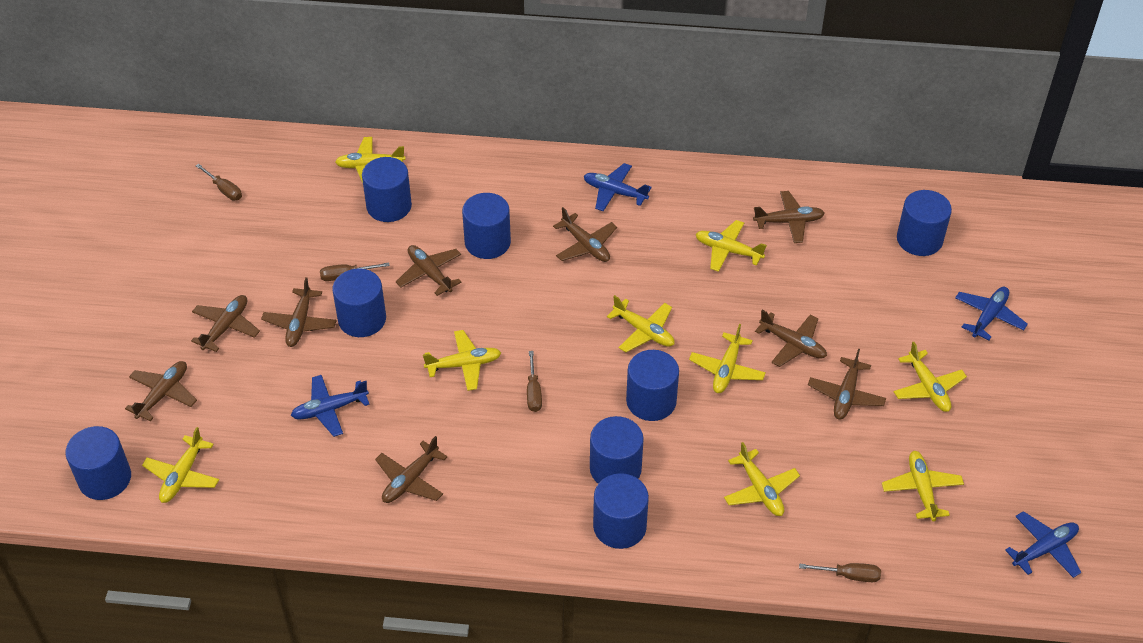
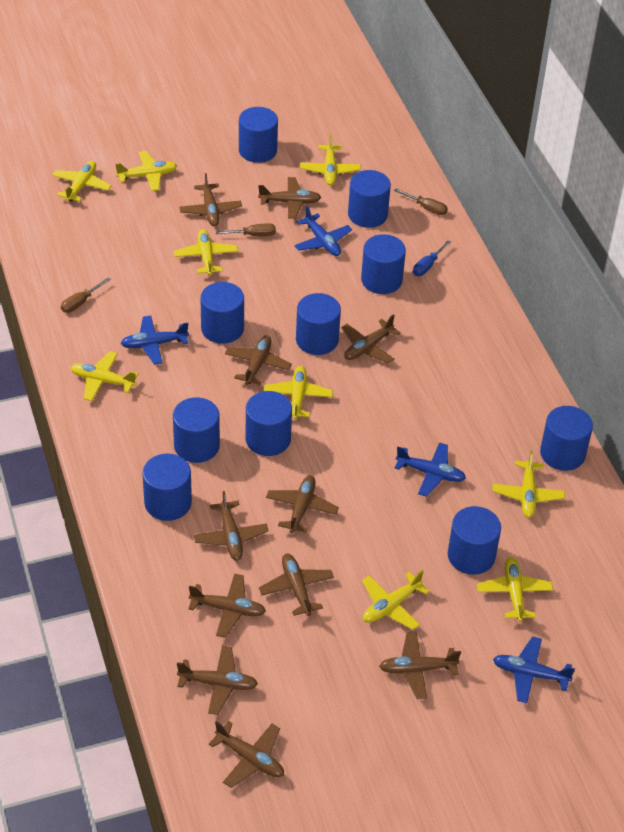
blue cylinder: [65,426,131,500] [332,268,386,337] [362,157,412,222] [462,193,511,259] [590,416,644,484] [593,473,649,549] [626,350,679,421] [897,190,952,256] = 8 -> [143,454,192,521] [173,397,220,463] [200,282,244,344] [239,107,278,163] [246,391,292,456] [296,293,341,355] [348,170,391,228] [361,234,406,294] [448,506,501,575] [540,406,593,471] = 10
blue screwdriver: none = 0 -> [413,240,451,276] = 1
brown plane: [125,361,197,421] [191,295,260,352] [261,277,337,347] [375,436,448,503] [396,245,461,296] [553,207,617,262] [753,191,825,243] [755,310,827,367] [808,349,886,420] = 9 -> [177,646,258,715] [179,173,242,226] [189,574,266,638] [194,491,269,561] [209,721,284,788] [225,335,292,385] [258,177,321,219] [259,553,334,616] [266,475,339,533] [341,314,401,364] [379,632,461,699] = 11
brown screwdriver: [196,164,242,200] [320,262,390,281] [527,351,542,412] [799,563,881,582] = 4 -> [61,277,111,313] [216,223,276,236] [394,189,448,215] = 3

